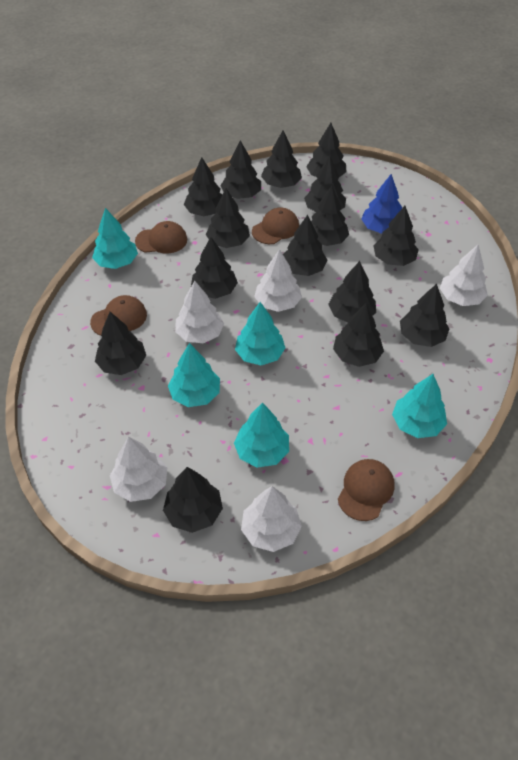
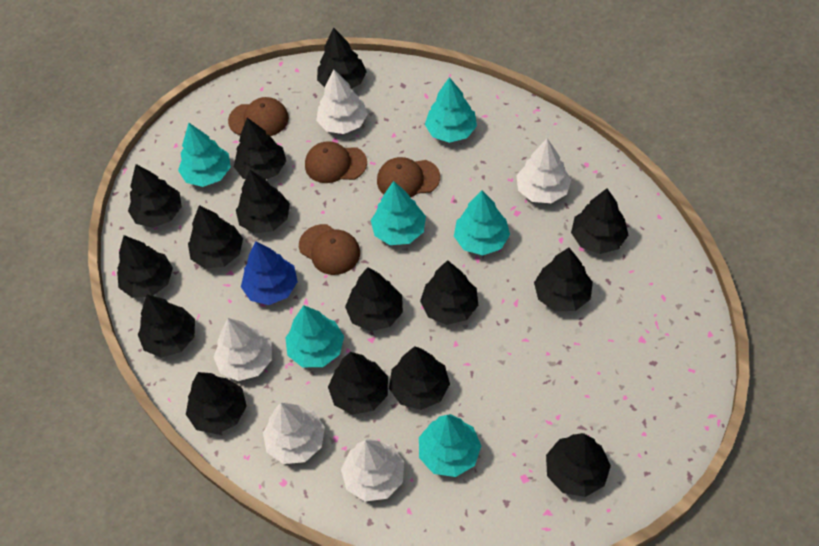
turquoise tree: [92,208,138,269] [168,343,220,407] [234,402,289,468] [235,302,285,365] [392,374,447,438] = 5 -> [178,123,231,187] [285,305,344,367] [371,181,426,245] [419,414,481,477] [425,77,477,143] [454,190,510,255] = 6

